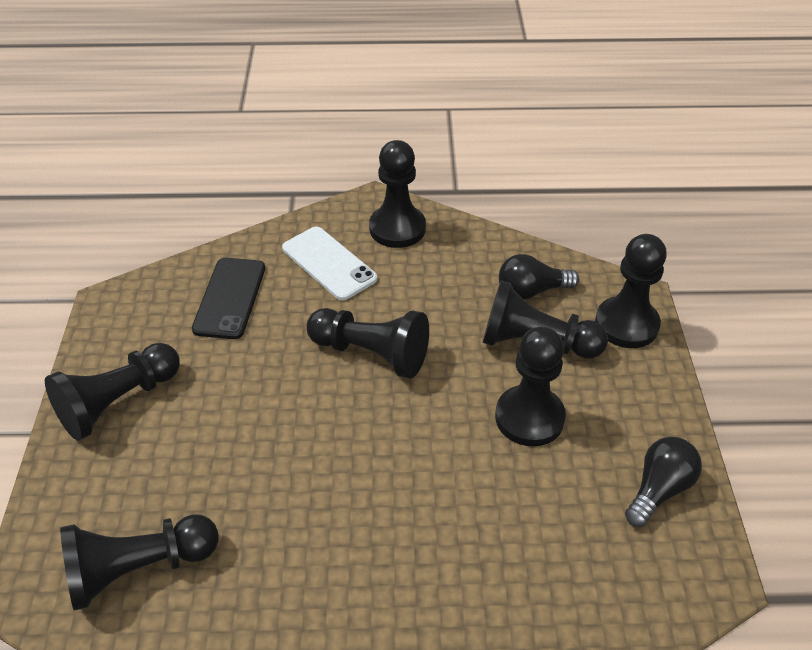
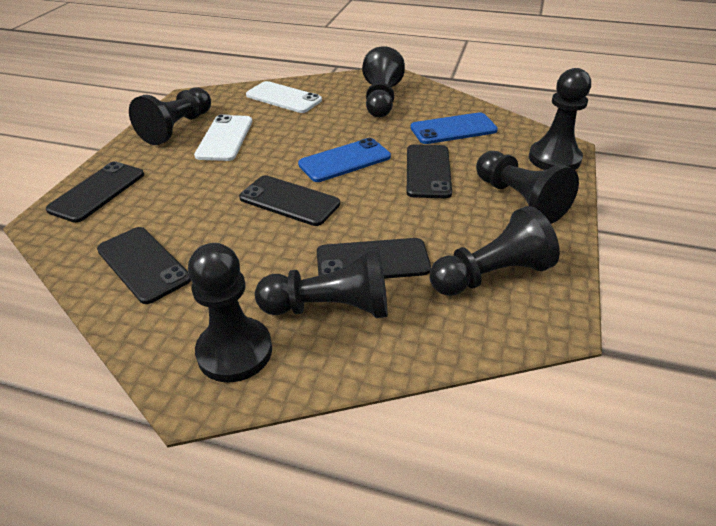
black light bulb: [499,254,579,300] [625,437,702,527] = 2 -> none = 0
black phone: [192,258,265,339] = 1 -> [46,161,144,223] [97,227,191,304] [239,175,340,226] [317,238,431,279] [407,144,452,198] = 5
blue phone: none = 0 -> [298,138,391,182] [410,112,498,144] = 2
white phone: [282,227,377,301] = 1 -> [194,114,252,161] [246,81,322,113] = 2

